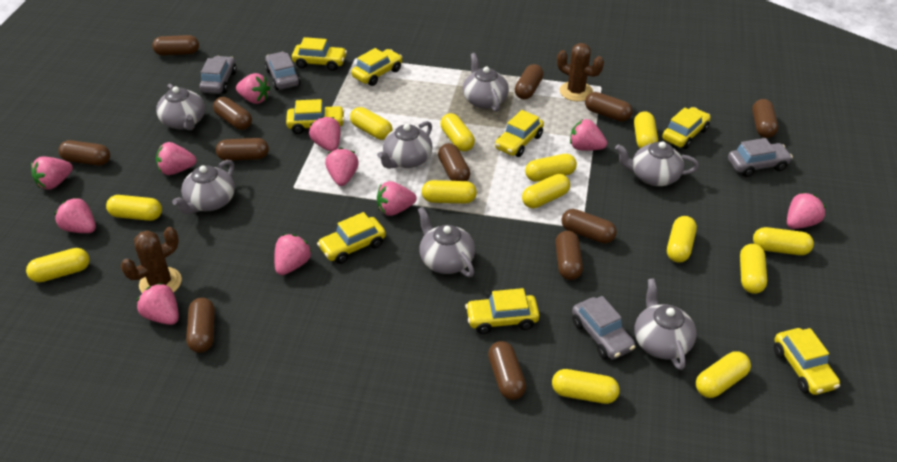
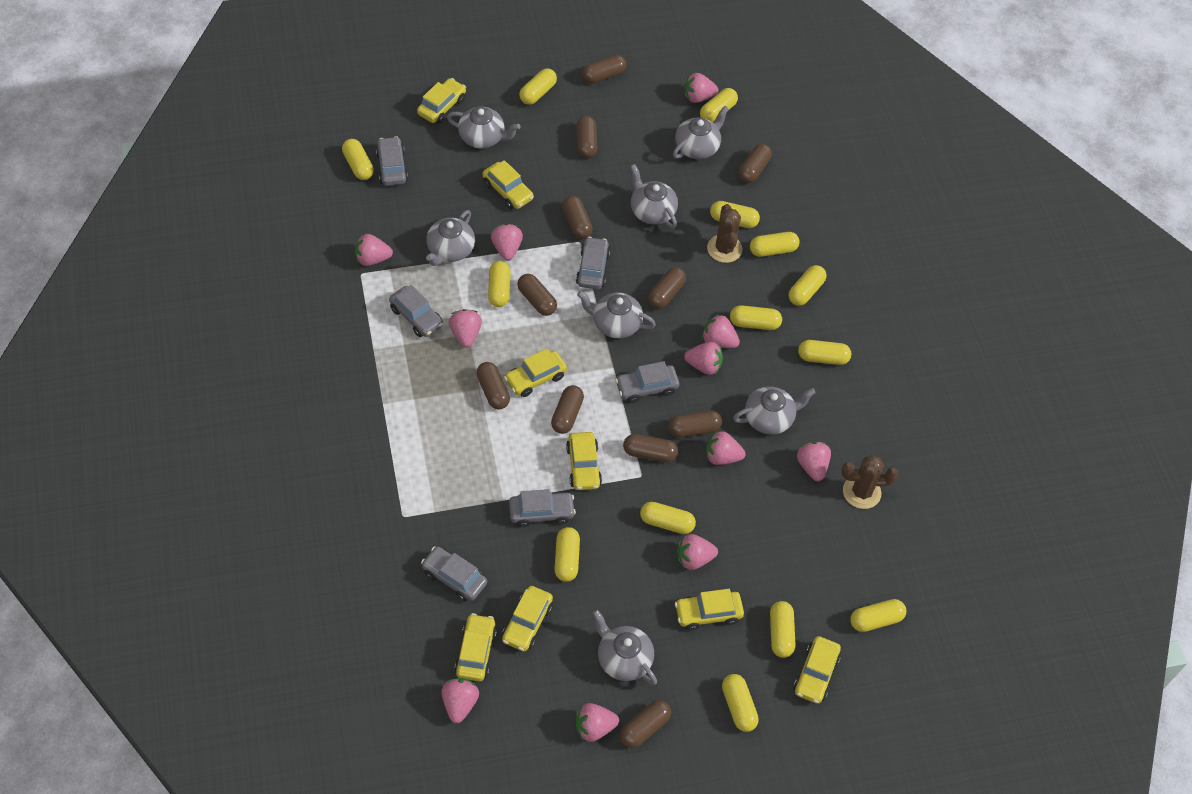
brown capsule: [58,140,110,166] [152,35,199,55] [186,298,215,353] [213,97,252,130] [216,138,269,161] [438,143,470,181] [488,341,526,400] [515,64,544,99] [555,231,583,280] [562,209,617,244] [585,92,632,122] [752,99,778,138] = 12 -> [476,362,510,410] [517,274,557,316] [551,385,584,434] [562,196,593,239] [576,116,597,158] [582,55,626,84] [620,700,671,748] [623,434,678,462] [648,267,686,309] [668,410,722,438] [739,144,772,183] = 11
grey car: [199,56,237,94] [265,52,301,90] [572,296,636,359] [728,138,793,177] = 4 -> [376,136,408,186] [389,285,443,337] [421,546,487,602] [509,489,576,527] [576,237,610,289] [615,361,679,403] = 6
yellow capsule: [26,248,90,282] [106,195,162,221] [350,107,392,140] [422,180,477,204] [440,113,475,152] [522,174,570,208] [525,154,577,182] [552,369,620,404] [634,111,658,148] [667,216,697,263] [696,351,751,398] [740,244,767,294] [753,227,814,255] = 13 -> [342,139,374,180] [488,261,511,307] [519,68,557,105] [554,527,580,582] [640,502,696,534] [700,88,738,122] [710,201,760,228] [722,674,759,732] [730,305,782,330] [750,232,800,257] [770,601,796,658] [789,265,827,306] [798,340,851,365] [850,599,906,632] = 14

